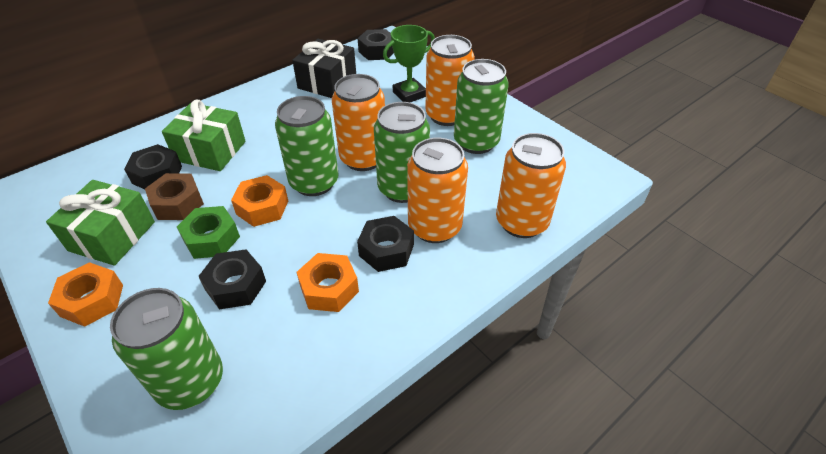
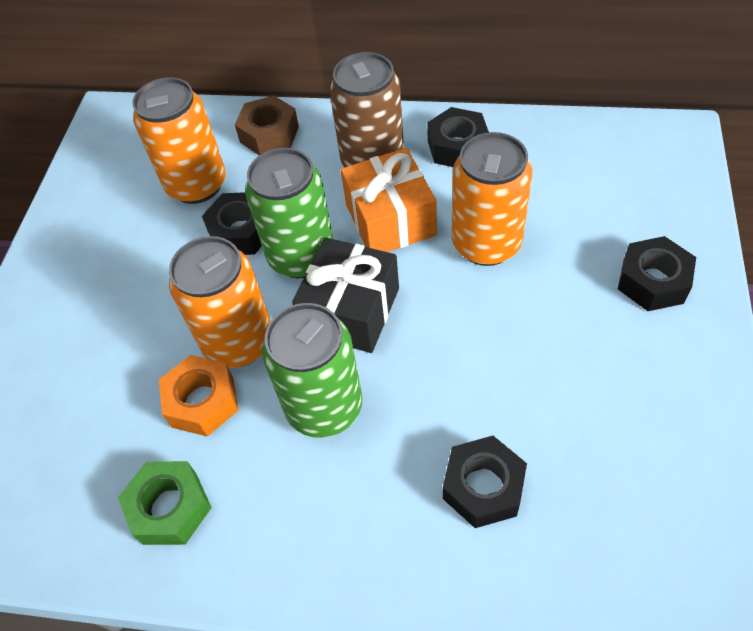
brown can: none = 0 -> [330,52,404,168] = 1
green can: [110,288,223,410] [275,96,339,196] [374,102,430,203] [454,59,509,154] = 4 -> [245,148,333,278] [262,303,362,438] = 2
green gift: [46,180,155,266] [162,99,246,171] = 2 -> none = 0
green trophy: [383,25,435,102] = 1 -> none = 0
orange can: [332,74,385,171] [407,138,468,243] [425,35,475,126] [496,133,566,238] = 4 -> [132,77,226,204] [169,236,271,368] [452,132,533,266] = 3
orange gift: none = 0 -> [341,148,437,252] = 1
orange nut: [48,262,123,327] [231,175,288,227] [297,253,359,312] = 3 -> [159,355,239,437] = 1

